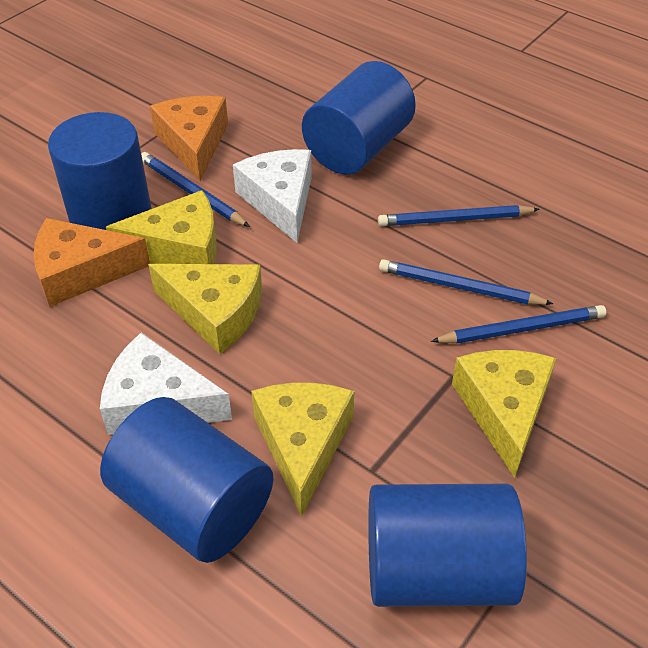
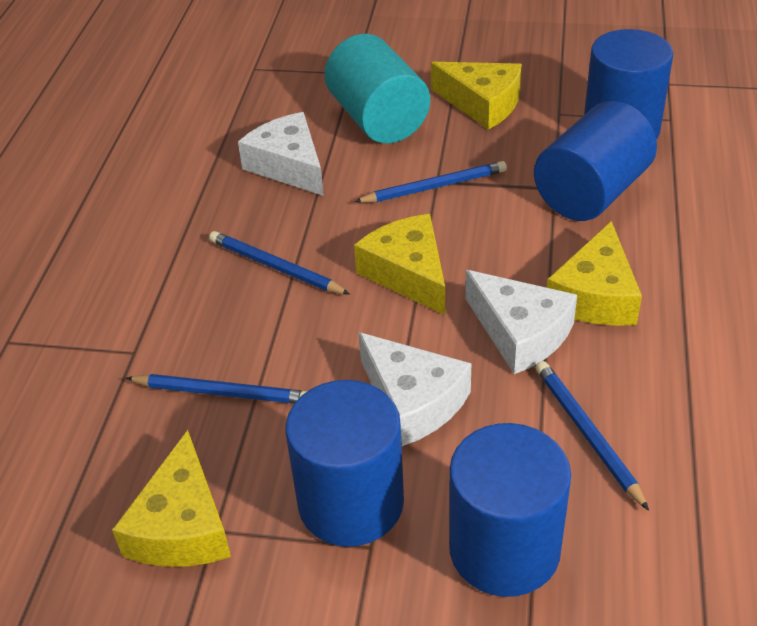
orange cheese: [33,218,150,307] [150,96,228,181] = 2 -> none = 0
turquoise cylinder: none = 0 -> [324,34,430,144] = 1
white cheese: [100,333,232,435] [233,149,312,243] = 2 -> [238,112,324,196] [358,332,471,446] [465,270,577,374] = 3

